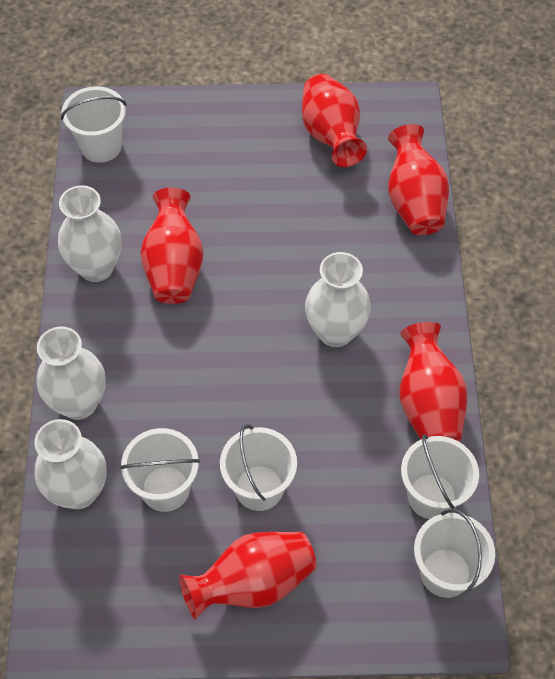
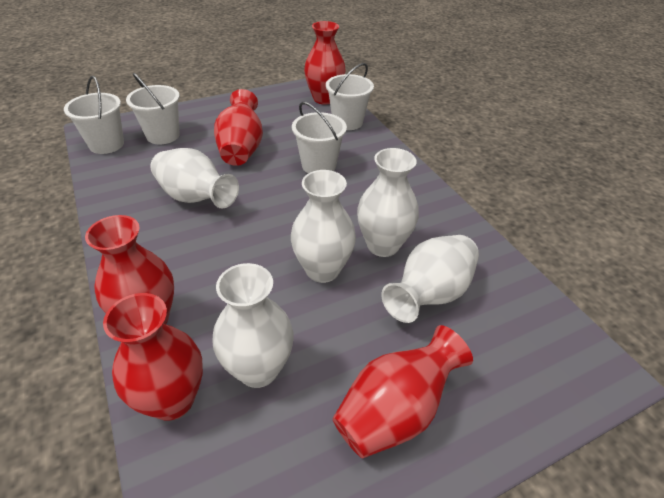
white bucket: [61,86,127,163] [120,428,200,512] [220,424,297,511] [401,434,479,519] [414,509,495,598] = 5 -> [64,76,124,154] [126,73,180,144] [292,102,347,173] [326,63,374,130] = 4
white vase: [34,419,106,509] [37,327,106,420] [58,185,122,282] [305,252,371,347] = 4 -> [150,148,239,209] [212,263,293,388] [291,170,356,283] [357,148,419,257] [381,235,479,323] = 5

